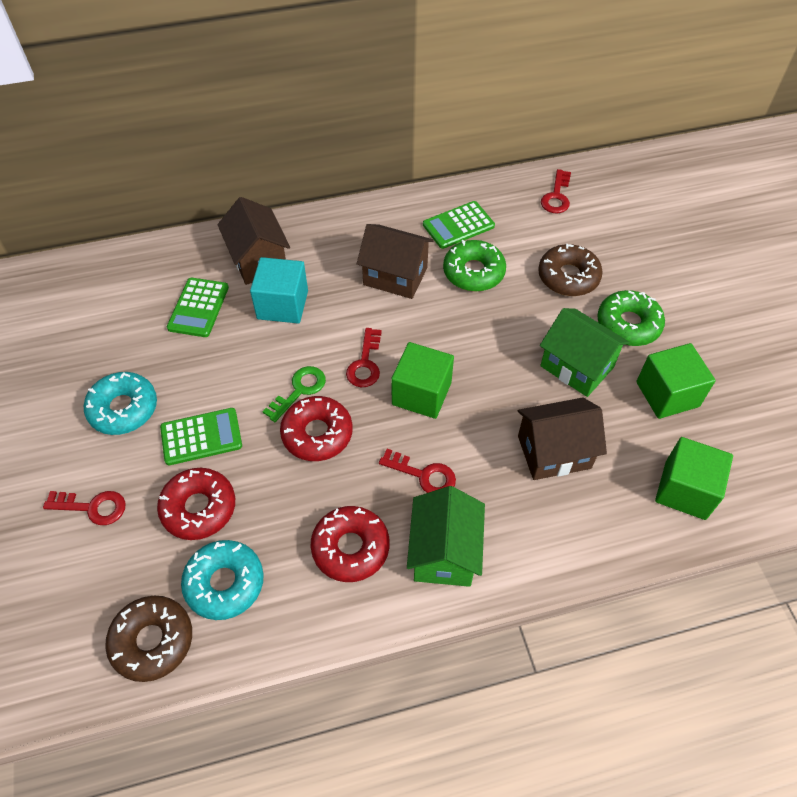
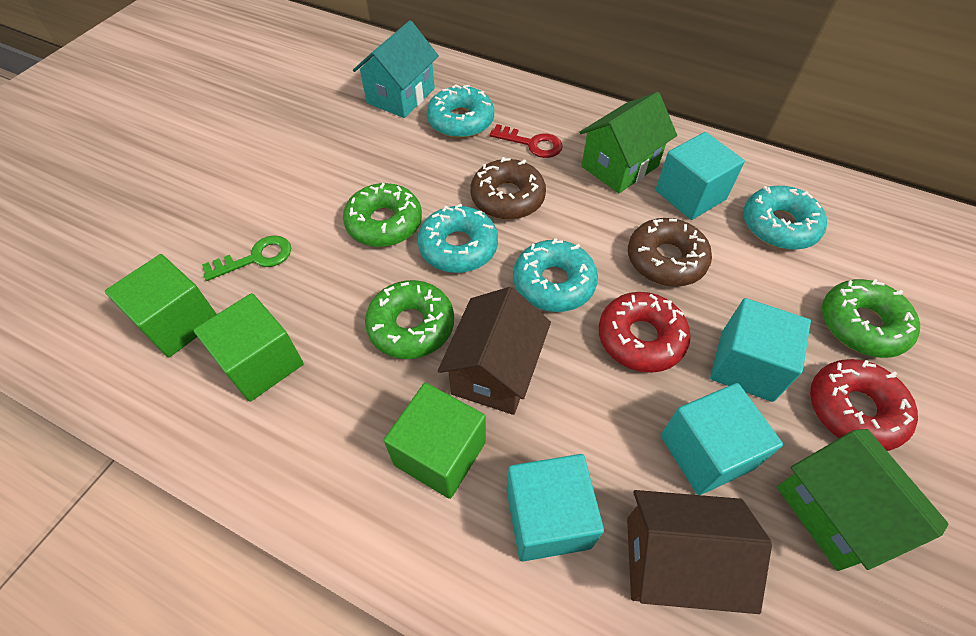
brown house: [217,197,290,285] [357,224,434,299] [518,397,607,480] = 3 -> [438,287,551,415] [627,490,772,614] = 2
green calculator: [160,408,242,465] [167,278,229,337] [423,201,495,249] = 3 -> none = 0
green donut: [443,240,506,292] [597,290,665,346] = 2 -> [343,183,422,247] [365,280,454,359] [822,279,920,358] = 3
red donut: [157,468,235,540] [280,396,353,461] [311,506,390,582] = 3 -> [599,292,691,373] [810,359,918,451] = 2
red key: [43,491,126,525] [346,328,382,387] [379,449,456,493] [541,169,571,213] = 4 -> [490,124,563,158] = 1
turquoise cube: [250,257,308,324] = 1 -> [506,454,604,562] [656,132,745,220] [661,383,783,495] [710,298,811,402] = 4
turquoise donut: [84,372,157,435] [181,540,264,620] = 2 -> [417,204,498,273] [427,84,494,138] [513,238,598,312] [743,186,827,250] = 4
turquoise house: none = 0 -> [353,20,439,118] = 1

